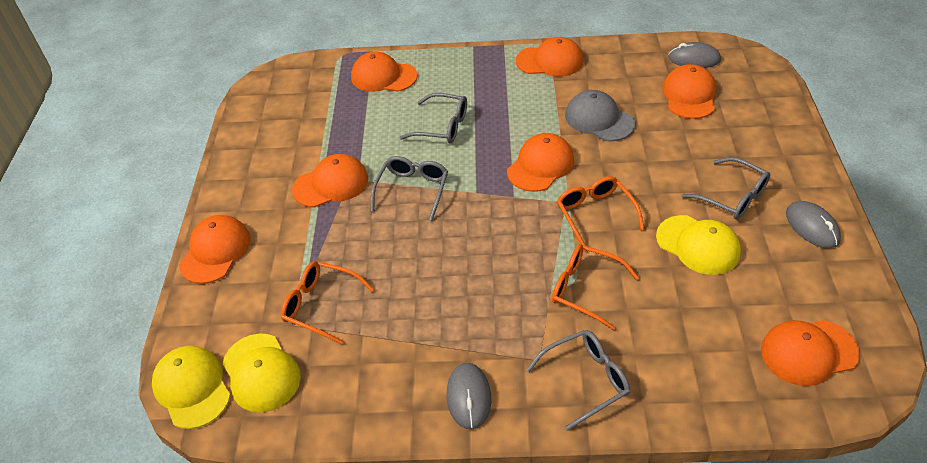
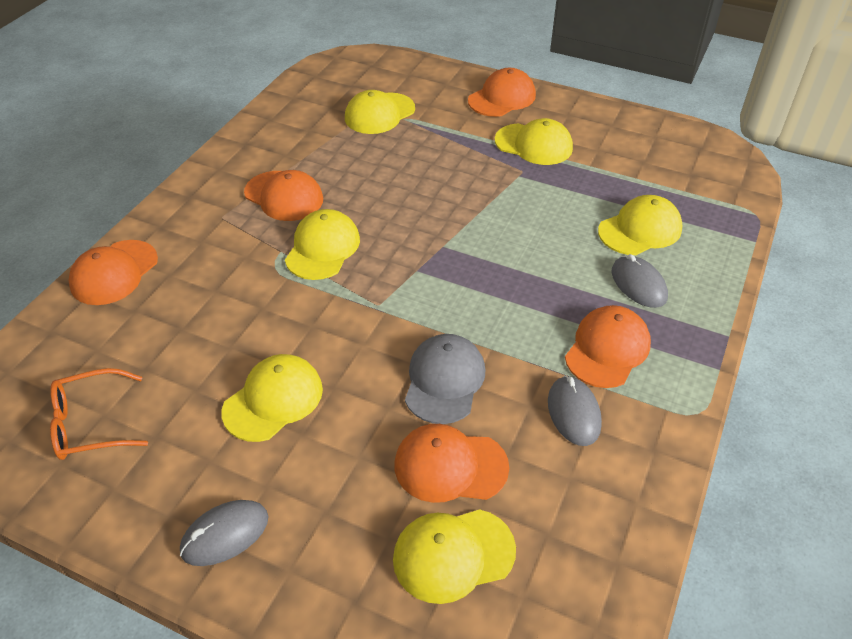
grey glasses: [371,156,448,221] [399,93,467,143] [526,330,630,431] [681,157,770,219] = 4 -> none = 0
orange cap: [179,215,251,284] [292,154,368,208] [351,52,418,92] [507,133,574,192] [516,37,583,77] [663,64,716,119] [761,320,860,386] = 7 -> [68,240,158,305] [244,170,323,221] [394,424,509,503] [468,68,536,117] [565,305,651,388] = 5
orange glasses: [281,261,374,345] [552,245,639,330] [557,176,645,251] = 3 -> [50,368,148,460] = 1
yellow cap: [152,346,231,429] [222,333,301,412] [656,215,741,275] = 3 -> [222,354,323,442] [285,209,360,280] [345,90,415,134] [393,509,516,604] [495,118,573,165] [598,195,683,255] = 6

